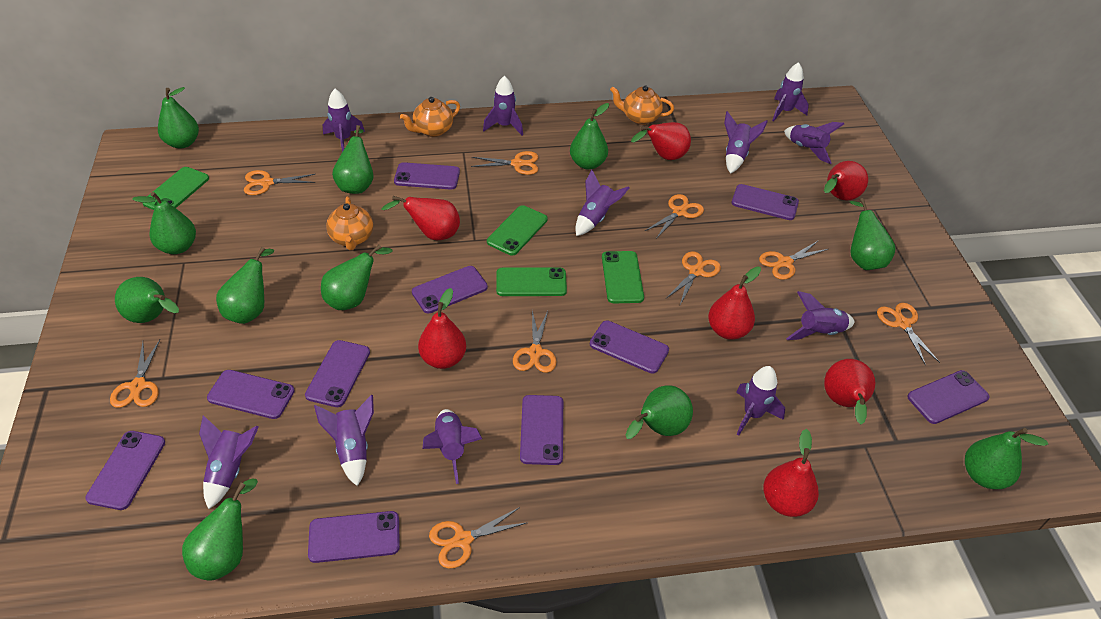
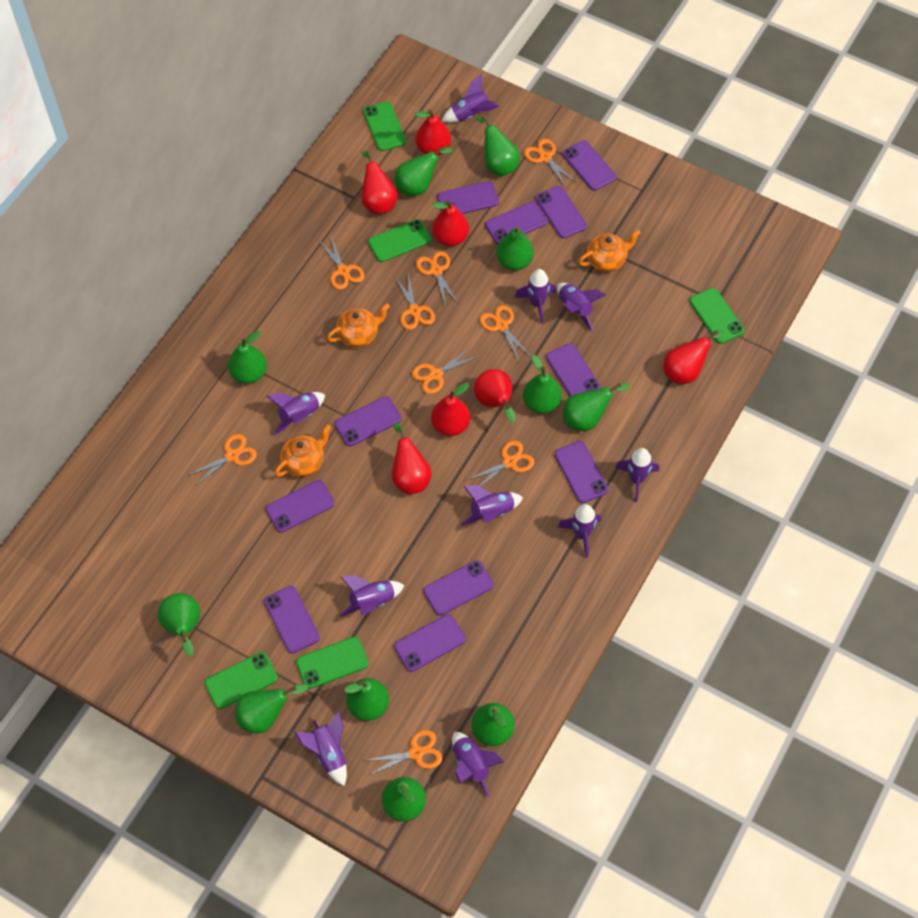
green phone: [142,167,209,210] [487,205,547,255] [496,268,567,296] [602,251,644,303] = 4 -> [205,652,278,709] [296,637,369,689] [363,102,406,151] [368,219,431,262] [689,288,745,344] = 5
purple phone: [85,431,165,510] [207,370,295,419] [305,340,370,407] [308,511,400,563] [394,162,460,190] [412,266,488,313] [520,395,563,465] [590,321,669,374] [732,184,799,220] [907,370,989,424] = 10 -> [264,586,320,653] [266,480,335,533] [334,396,402,446] [394,614,466,672] [423,560,494,616] [437,181,499,214] [485,201,548,245] [536,186,587,239] [546,343,601,396] [554,441,609,503] [562,140,616,191] = 11
purple rocket: [199,415,259,509] [314,395,374,486] [322,89,365,152] [423,409,482,484] [483,76,523,135] [575,170,630,236] [724,111,768,174] [736,366,785,435] [772,62,809,122] [784,122,844,164] [786,291,854,340] = 11 -> [266,392,325,436] [295,712,347,786] [340,575,404,617] [442,74,499,123] [452,732,504,797] [461,485,523,526] [515,269,556,324] [557,283,606,332] [557,504,601,558] [615,448,659,502] = 10

